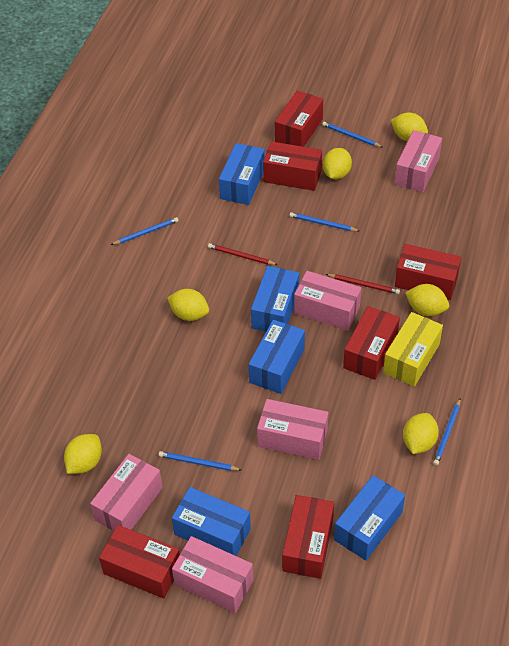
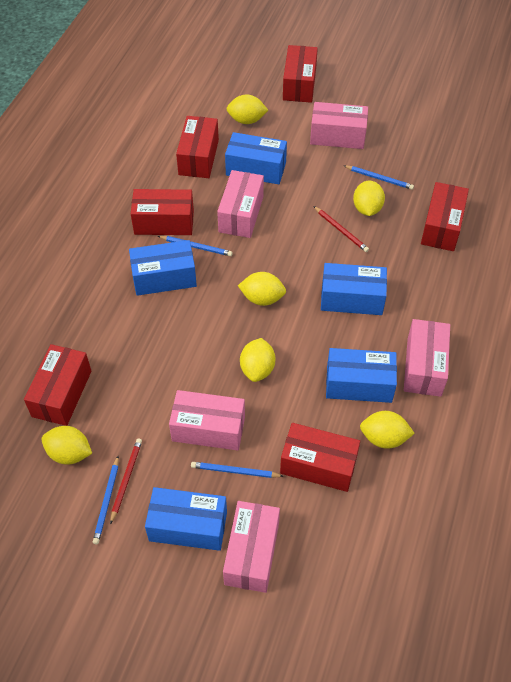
blue pencil: [111,217,178,245] [159,451,241,471] [289,212,359,231] [322,122,382,147] [433,398,461,466] = 5 -> [93,456,119,544] [158,236,232,256] [191,462,283,478] [344,165,414,190] = 4
yellow box: [383,312,443,387] = 1 -> none = 0

